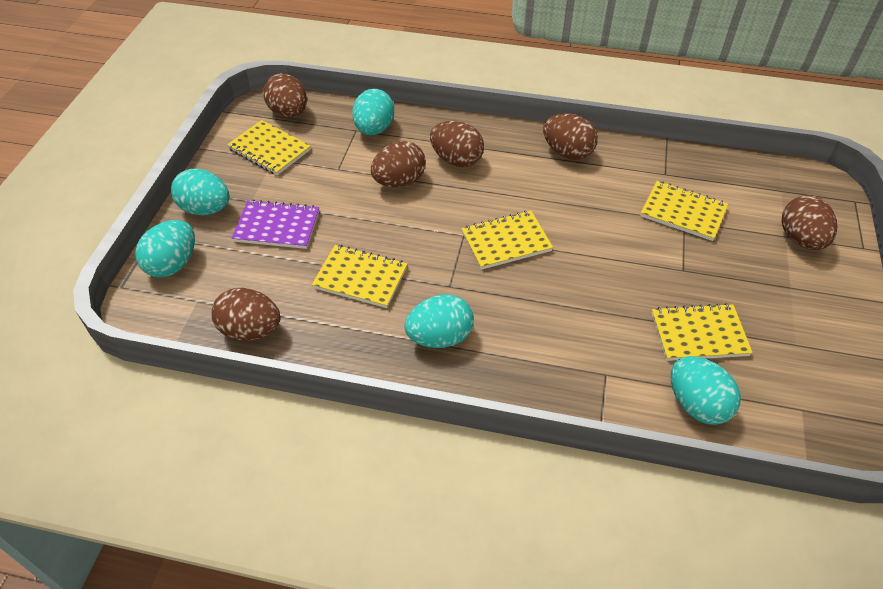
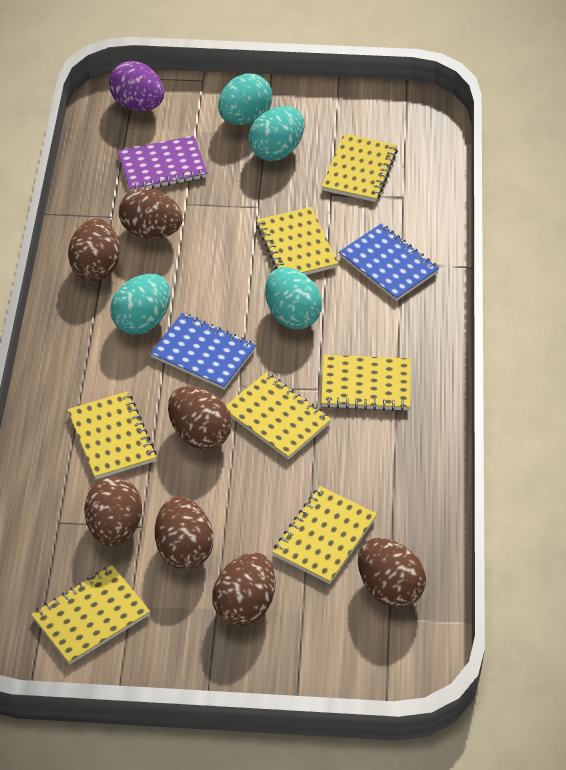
blue notebook: none = 0 -> [150,313,256,390] [339,224,439,301] = 2
brown egg: [211,288,280,341] [263,73,307,118] [371,141,426,187] [430,121,484,167] [543,113,598,160] [782,195,837,250] = 6 -> [68,218,120,281] [84,477,142,546] [119,188,183,239] [155,496,213,570] [168,386,232,450] [212,552,276,627] [358,538,426,608] = 7
purple egg: none = 0 -> [109,61,164,111] = 1
turquoise egg: [135,220,195,277] [171,169,229,215] [352,89,394,135] [404,294,474,348] [671,356,741,425] = 5 -> [110,274,171,335] [218,73,273,125] [248,106,304,161] [265,267,322,329] = 4
yellow notebook: [227,120,311,175] [312,245,407,308] [461,211,553,270] [640,181,728,241] [651,303,753,361] = 5 -> [31,565,150,665] [68,391,157,480] [226,372,331,460] [256,207,338,275] [272,486,377,584] [321,134,398,202] [321,355,411,411] = 7

